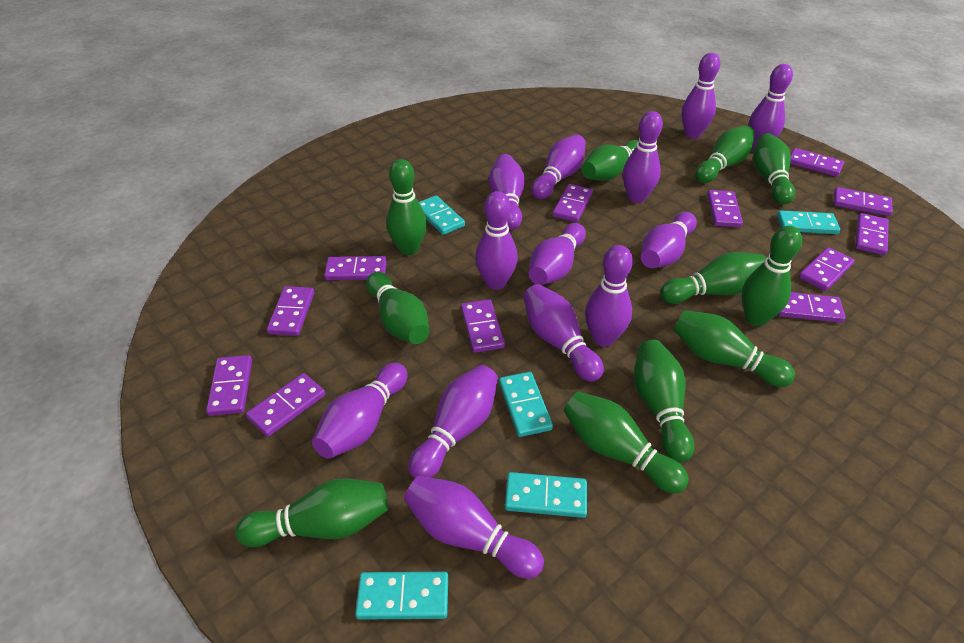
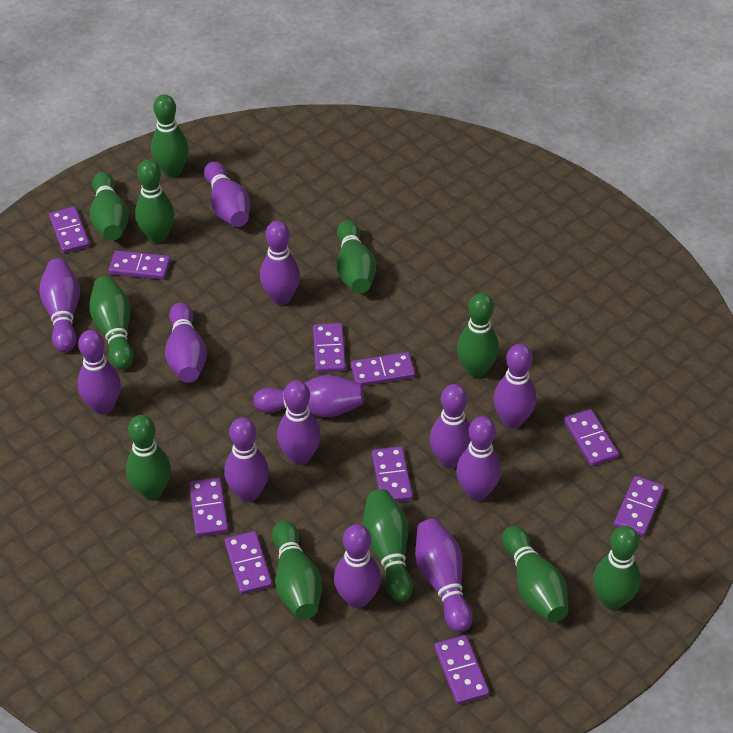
purple domino: [206,355,252,416] [246,373,325,437] [267,286,314,336] [324,256,387,280] [461,299,505,353] [552,184,593,222] [707,190,743,227] [778,292,846,323] [790,148,844,177] [799,247,855,291] [834,187,893,216] [855,213,889,255] = 12 -> [49,207,90,253] [109,250,171,280] [189,478,228,537] [225,531,272,595] [313,323,346,373] [351,352,415,386] [372,446,413,502] [434,635,490,705] [564,409,619,466] [614,476,665,537] = 10
turquoise domino: [355,572,448,620] [419,196,465,235] [499,372,553,437] [505,472,587,518] [777,210,840,234] = 5 -> none = 0

